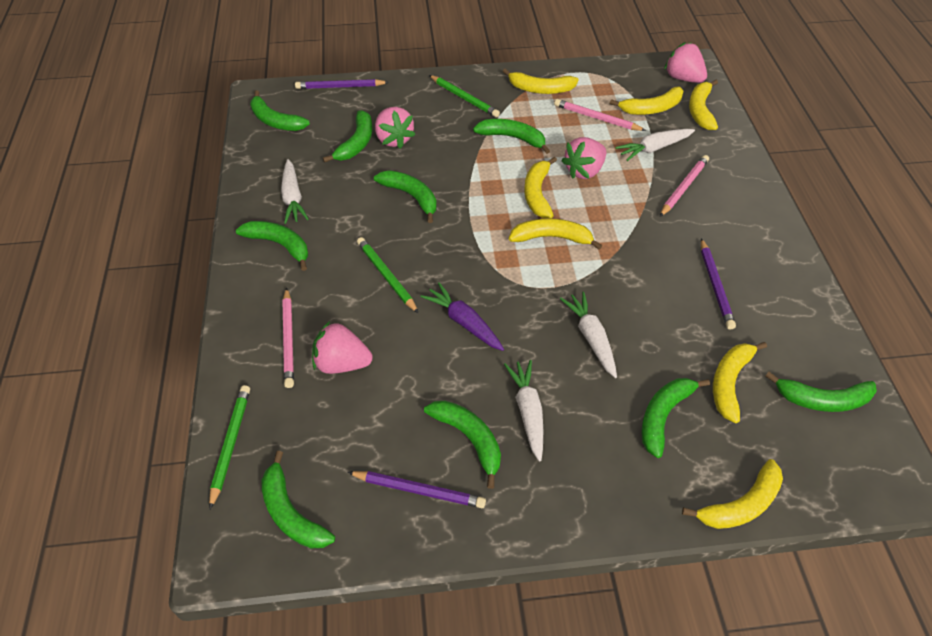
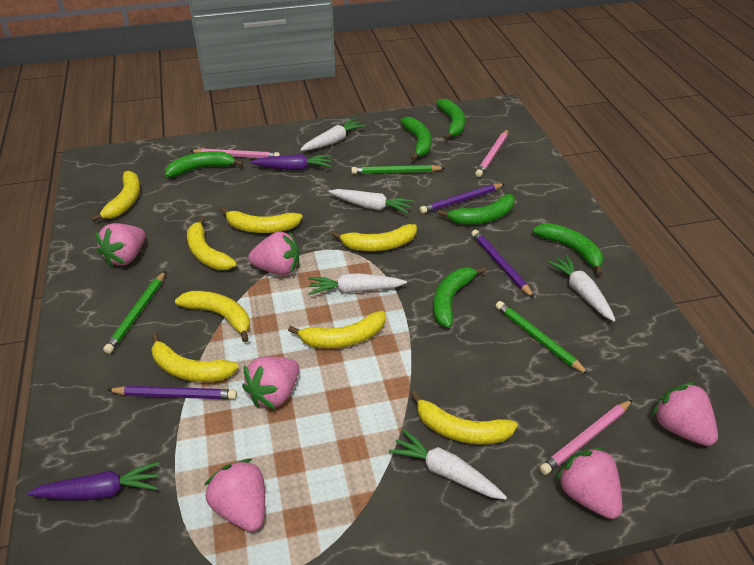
green banana: [236,221,308,271] [250,90,310,131] [261,451,335,548] [323,110,372,163] [374,170,437,223] [424,401,501,489] [473,119,550,154] [641,378,710,458] [765,372,877,412] = 9 -> [165,151,243,177] [400,117,431,161] [433,267,486,328] [436,99,465,140] [438,194,515,225] [533,223,603,276] = 6
pink strawberry: [312,321,373,374] [375,107,415,149] [562,137,606,179] [664,42,707,83] = 4 -> [96,223,145,267] [204,459,265,532] [242,356,299,409] [248,231,299,275] [556,447,622,519] [652,382,718,446] = 6
purple carrot: [420,282,504,351] = 1 -> [27,462,159,500] [250,154,331,170] = 2
white carrot: [281,159,309,224] [504,360,543,462] [560,292,617,378] [615,129,695,161] = 4 -> [300,118,366,151] [308,273,407,295] [329,189,413,214] [389,429,507,500] [547,254,616,322] = 5
yellow banana: [503,69,579,94] [509,218,602,250] [524,157,557,218] [610,87,683,115] [682,459,783,529] [689,80,718,130] [713,342,767,423] = 7 -> [91,171,140,222] [151,333,239,382] [175,291,250,342] [187,216,237,270] [221,207,303,233] [288,311,385,348] [332,224,417,251] [411,391,518,444] = 8

